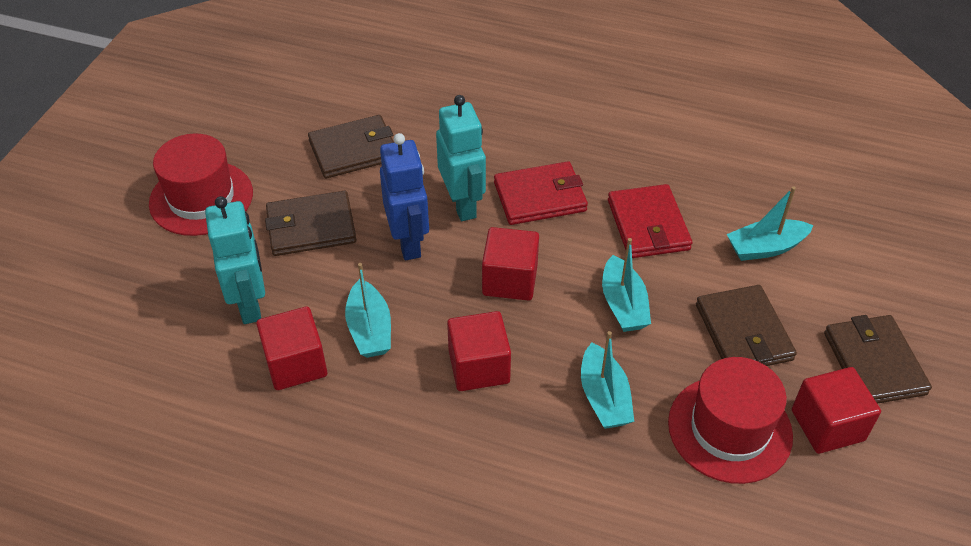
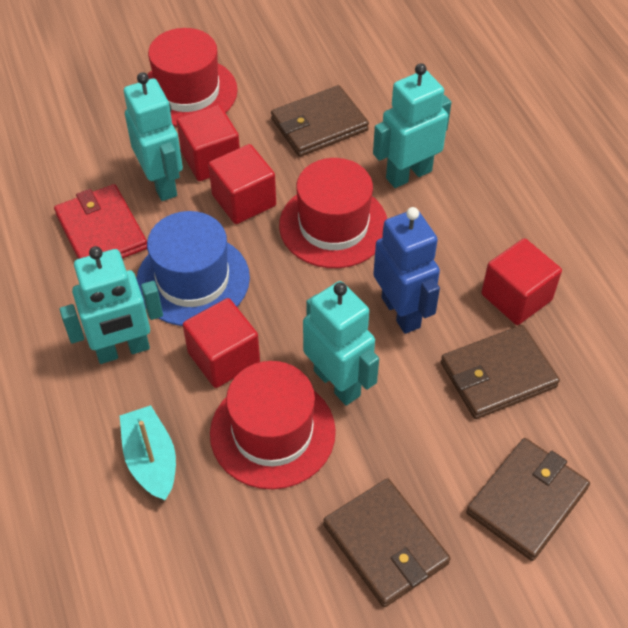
blue hat: none = 0 -> [136,211,250,326] = 1
red hat: [149,133,253,236] [668,357,793,484] = 2 -> [147,28,238,127] [210,361,336,489] [279,158,387,268] = 3
red wallet: [494,161,588,225] [608,184,692,258] = 2 -> [54,184,147,259] = 1
turquoise boat: [345,263,391,358] [581,331,634,429] [602,238,651,332] [727,187,813,261] = 4 -> [120,405,176,501] = 1
turquoise robot: [205,196,265,324] [436,95,486,221] = 2 -> [60,246,163,364] [124,72,183,201] [303,281,379,406] [373,63,452,188] = 4

